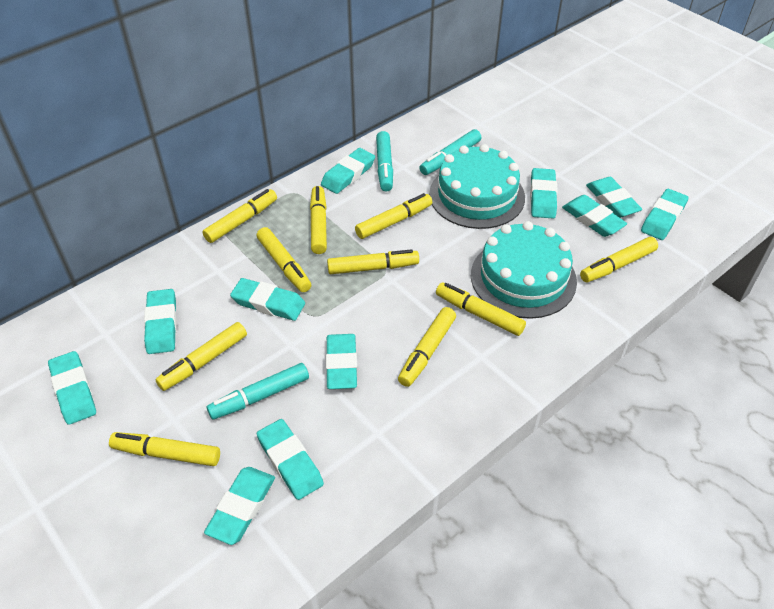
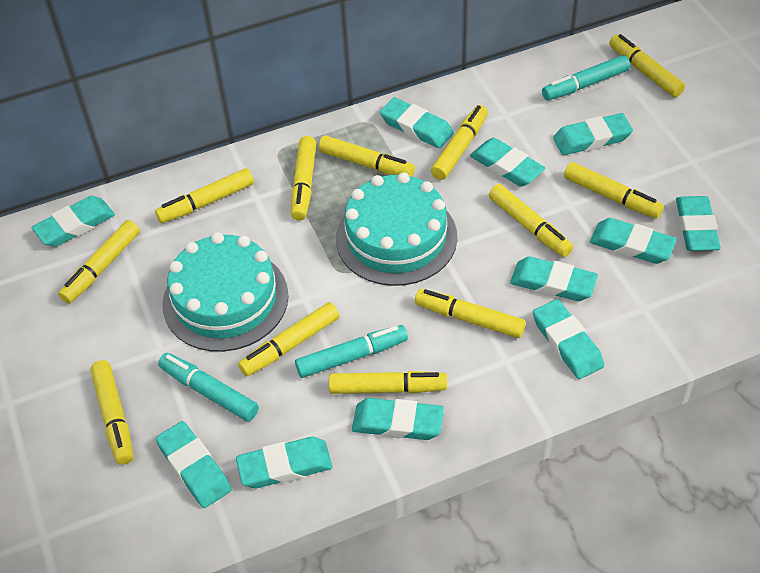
yellow marker: [109,432,220,466] [155,322,247,391] [202,189,277,243] [257,227,311,292] [310,186,327,254] [327,249,419,274] [355,193,432,239] [398,307,456,387] [436,282,526,336] [580,237,658,283] = 10 -> [58,220,140,303] [90,360,134,465] [155,168,254,223] [238,302,339,376] [291,136,316,221] [319,136,415,177] [329,371,447,394] [415,289,526,338] [431,105,488,180] [489,184,573,257] [564,162,664,219] [609,34,685,97] = 12

